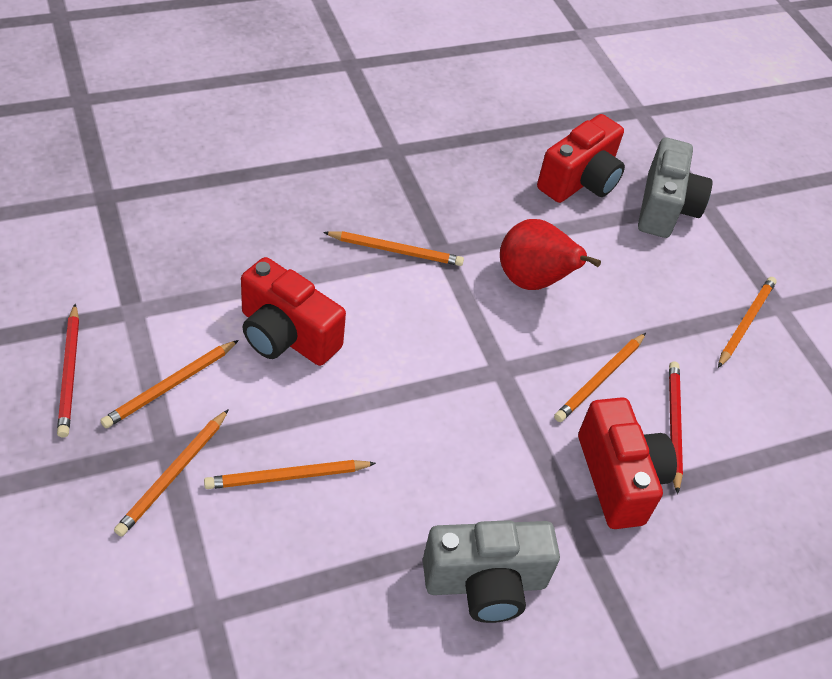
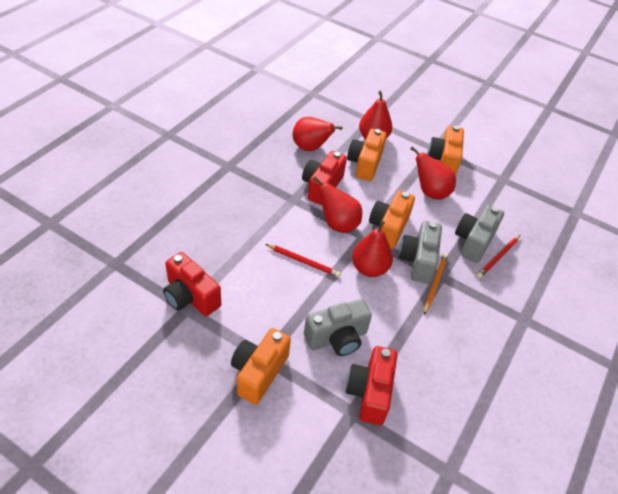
grey camera: [423,520,560,623] [638,137,712,238] = 2 -> [304,299,372,356] [399,221,442,284] [455,205,504,263] = 3
orange camera: none = 0 -> [231,328,291,405] [347,129,387,181] [369,190,415,249] [428,126,464,176] = 4
orange pencil: [101,340,239,428] [114,409,229,536] [204,460,376,489] [323,231,464,266] [554,333,646,422] [718,277,777,368] = 6 -> [424,253,448,315] = 1
red pear: [500,219,601,290] = 1 -> [293,117,342,151] [313,176,362,233] [352,220,393,277] [359,91,392,139] [410,146,456,200] = 5

